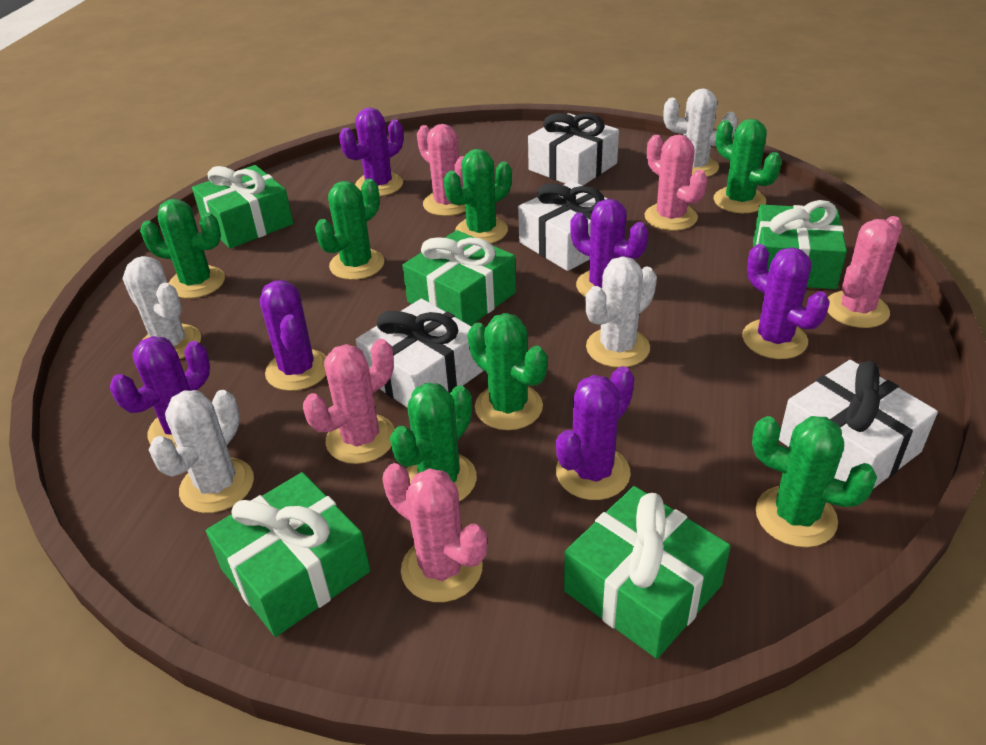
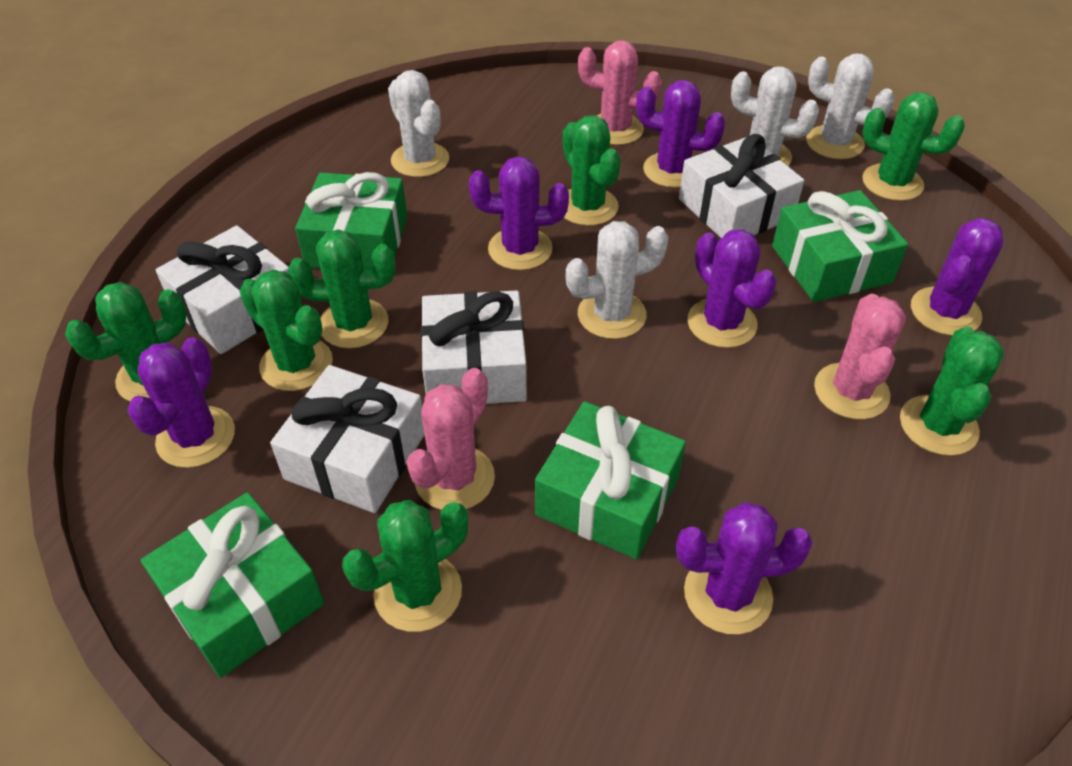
green gift: [192,165,293,249] [206,472,370,637] [402,230,516,326] [564,486,731,659] [753,200,847,289] = 5 -> [141,492,324,678] [295,172,407,268] [535,401,686,559] [772,190,908,302] = 4
pink cactus: [303,339,395,464] [382,463,487,602] [417,124,465,216] [644,135,708,231] [827,216,902,328] = 5 -> [407,368,495,510] [578,40,662,145] [814,294,906,420] = 3

